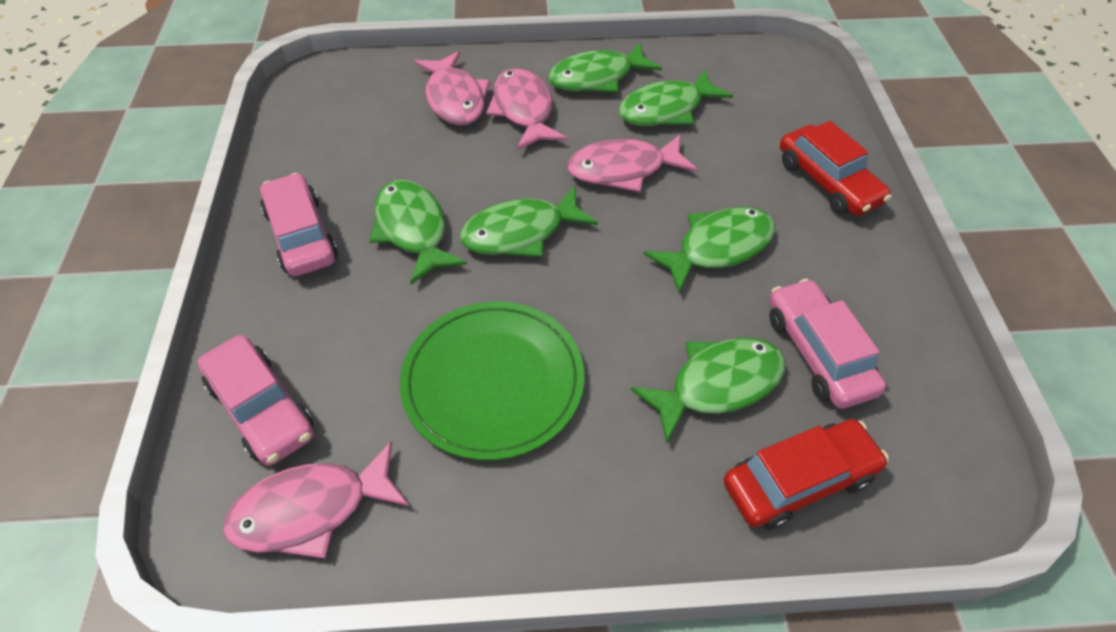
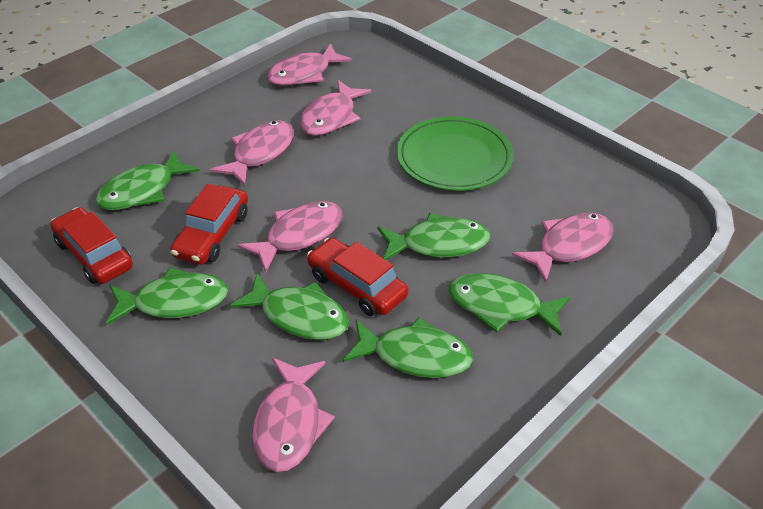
pink car: [197,335,314,466] [260,173,338,276] [769,279,886,409] = 3 -> none = 0
pink fish: [223,441,409,559] [414,51,490,125] [486,68,567,150] [567,134,697,192] = 4 -> [210,120,294,186] [238,201,342,272] [252,358,335,472] [266,43,352,86] [300,80,371,136] [512,213,614,282] = 6
red car: [723,419,889,530] [780,121,891,216] = 2 -> [50,207,133,284] [170,184,248,265] [307,238,408,316] = 3

